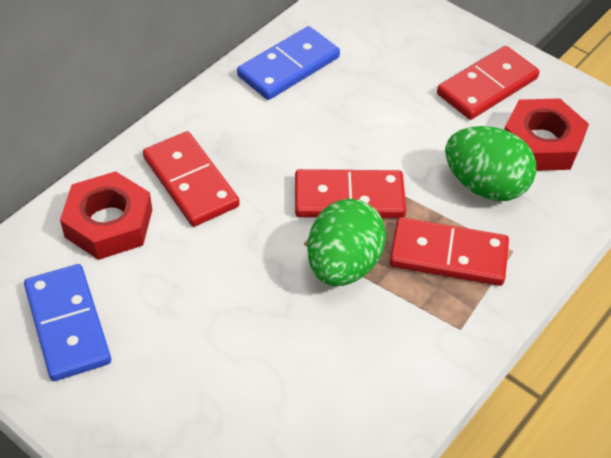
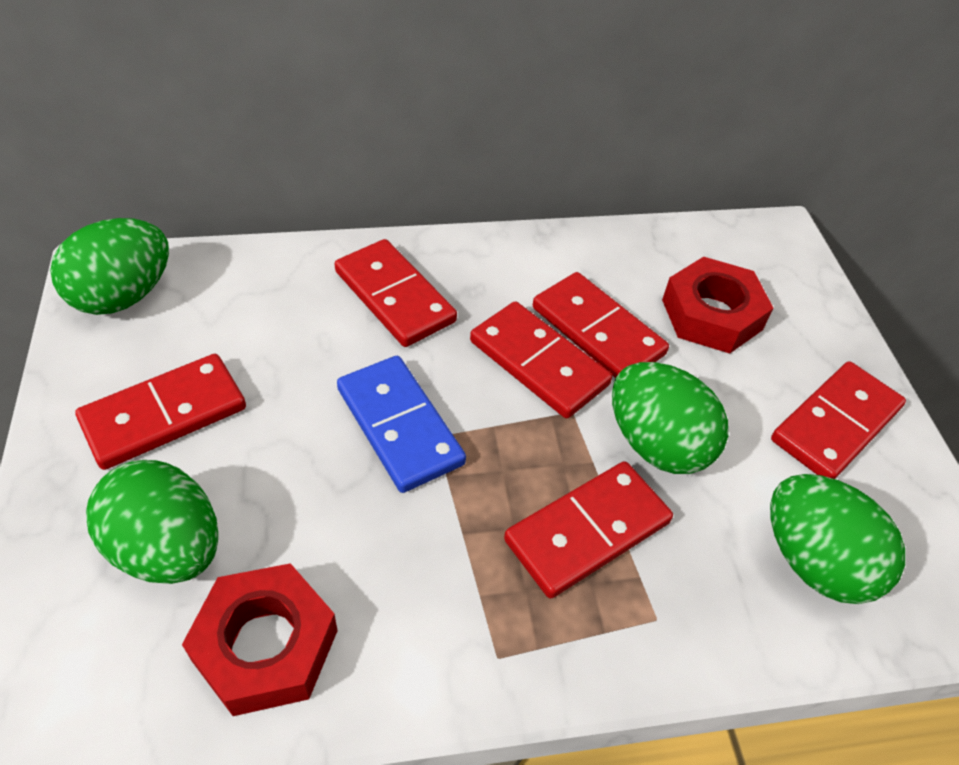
blue domino: [24,264,111,381] [237,26,340,100] = 2 -> [337,356,466,493] = 1
green egg: [307,199,386,286] [445,126,536,201] = 2 -> [50,218,169,315] [86,460,218,584] [612,362,728,474] [770,474,905,604] = 4
red domino: [143,131,240,227] [295,169,406,218] [389,217,509,286] [437,46,539,120] = 4 -> [75,354,246,470] [335,239,457,347] [470,301,612,418] [504,461,673,599] [533,272,669,378] [771,361,906,479] = 6

